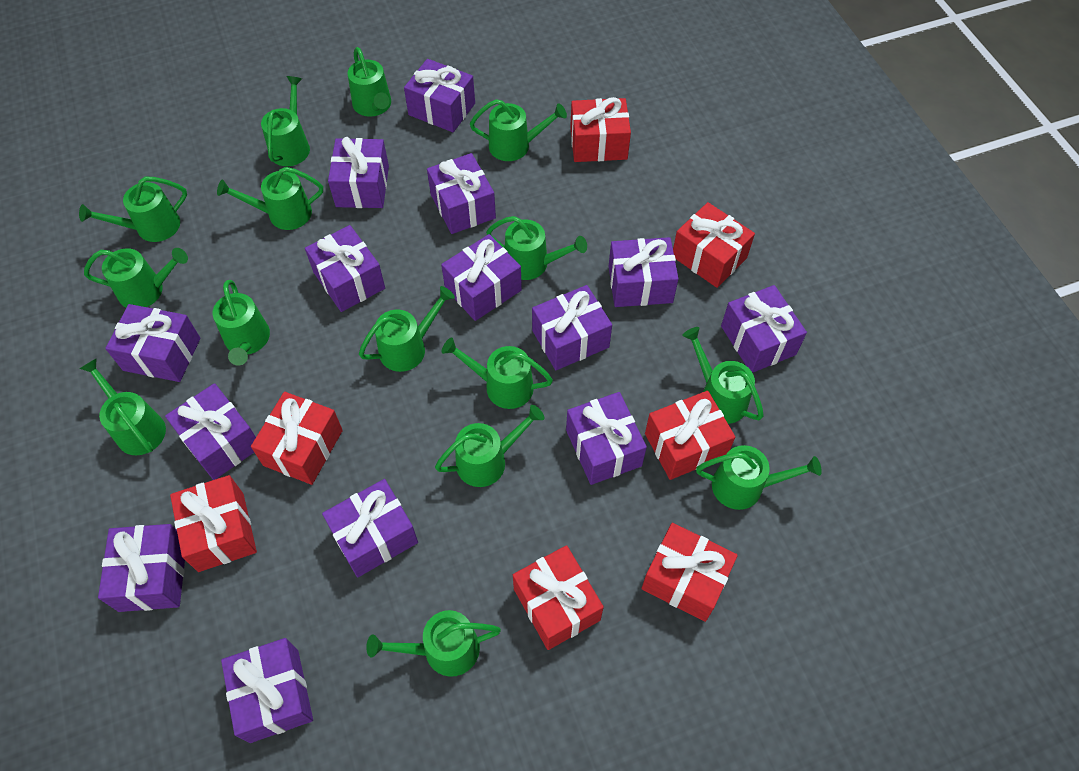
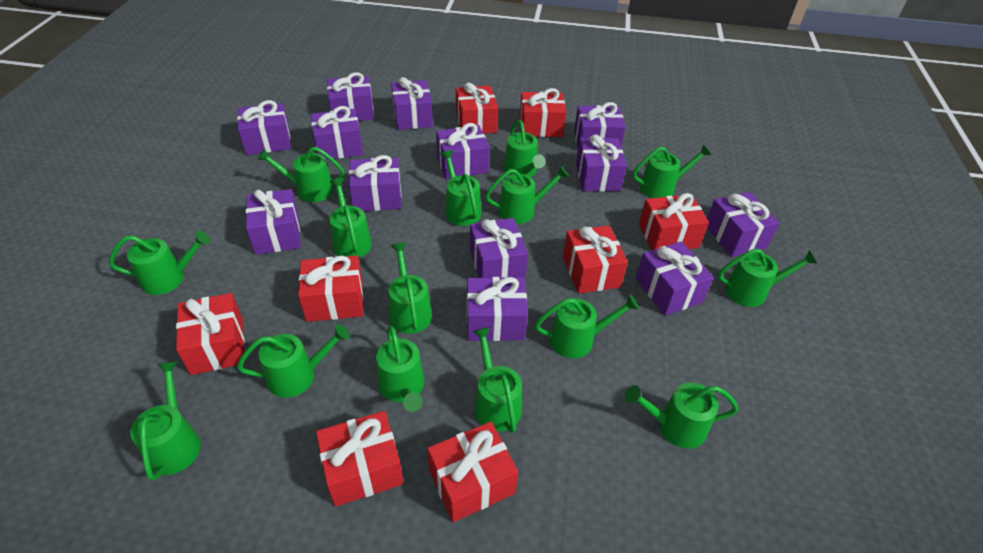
purple gift: [98,524,185,612] [105,304,200,382] [165,383,256,480] [221,638,313,743] [305,225,385,312] [322,479,418,577] [328,137,389,208] [404,59,475,132] [427,153,496,234] [441,234,522,321] [532,285,612,370] [566,392,647,485] [608,237,679,307] [721,285,807,373] = 14 -> [237,100,291,155] [246,189,301,255] [311,106,363,160] [327,72,374,121] [349,155,401,211] [391,77,433,130] [436,123,489,179] [467,277,528,341] [470,218,528,279] [574,102,625,148] [576,135,627,192] [636,242,714,316] [707,192,779,257] = 13
red gift: [170,475,257,572] [251,392,343,485] [513,545,604,650] [570,97,631,162] [642,523,738,622] [645,391,735,480] [673,202,755,288] = 7 -> [176,293,245,375] [298,255,363,322] [316,411,403,507] [427,422,518,522] [456,82,498,134] [520,88,566,137] [563,225,628,294] [639,193,709,250] = 8

